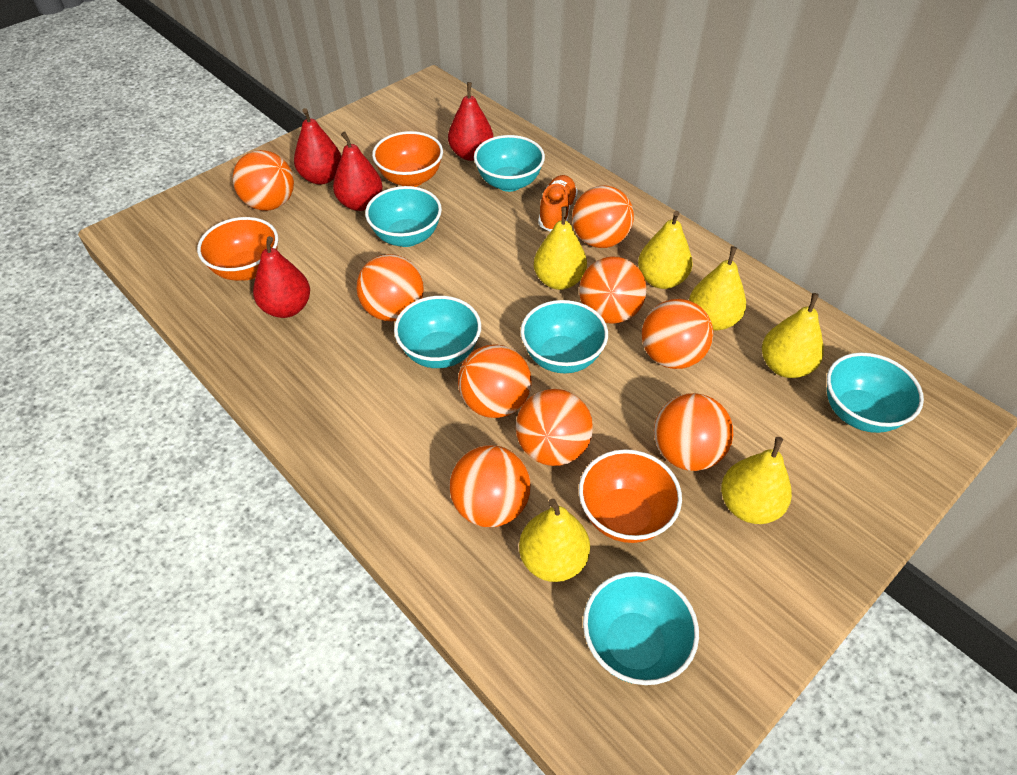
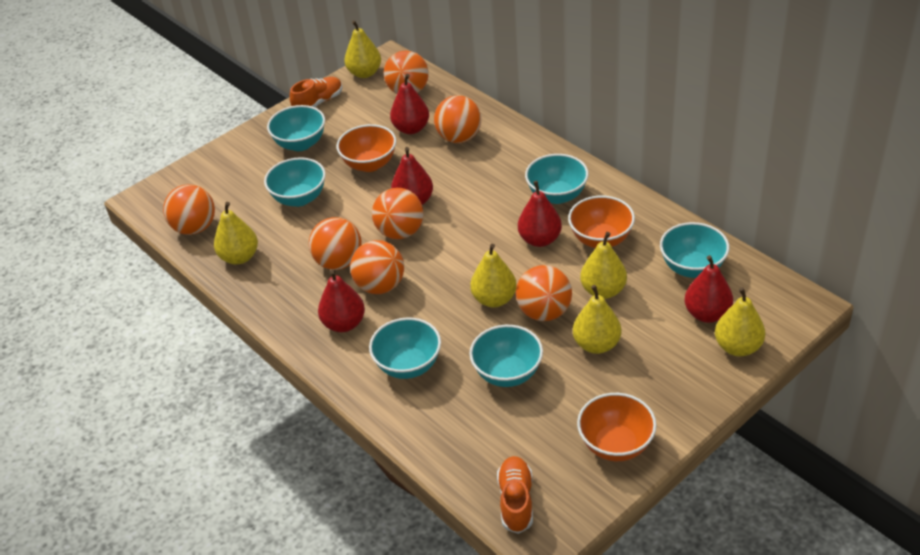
orange ball: [233,150,294,211] [356,254,424,321] [449,445,531,527] [458,344,532,418] [516,389,593,466] [572,185,634,248] [579,256,647,324] [642,299,713,369] [654,393,733,471] = 9 -> [163,184,215,235] [309,217,362,270] [350,240,404,294] [372,188,424,239] [384,51,429,94] [434,95,481,143] [516,265,572,321] = 7
orange shoe: [538,175,578,232] = 1 -> [290,77,342,107] [497,456,533,534] = 2
red pear: [253,236,310,318] [294,108,341,185] [333,132,383,211] [448,82,493,161] = 4 -> [318,270,365,332] [390,74,429,134] [391,147,433,205] [518,181,562,247] [685,255,733,323] = 5

